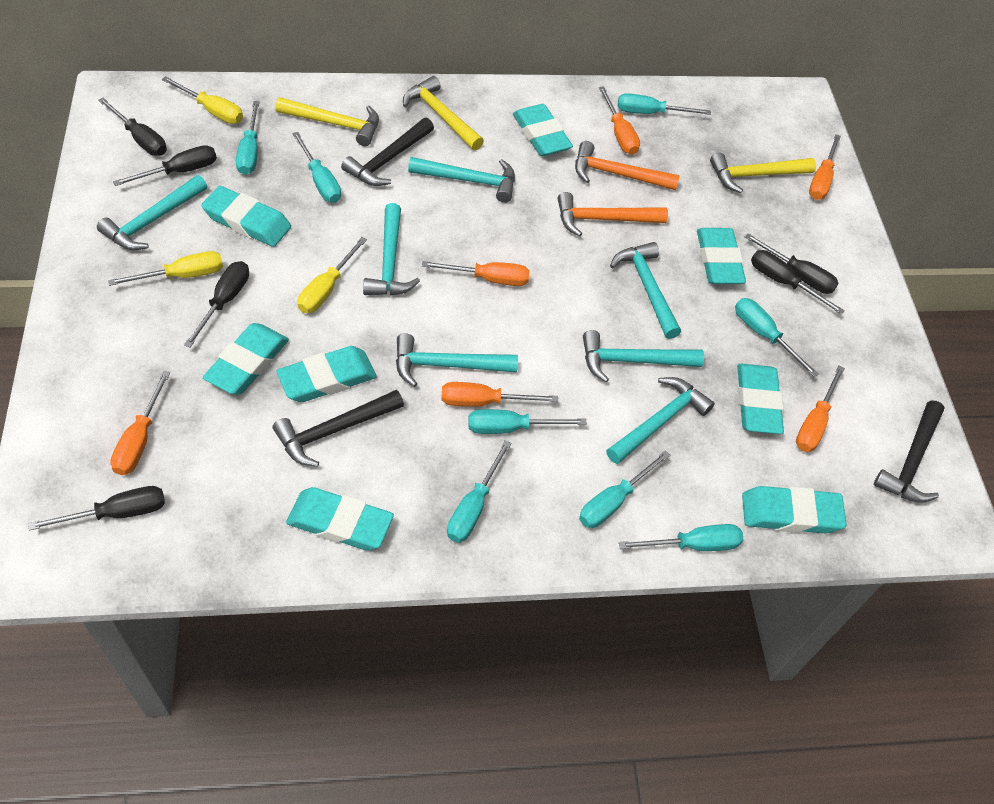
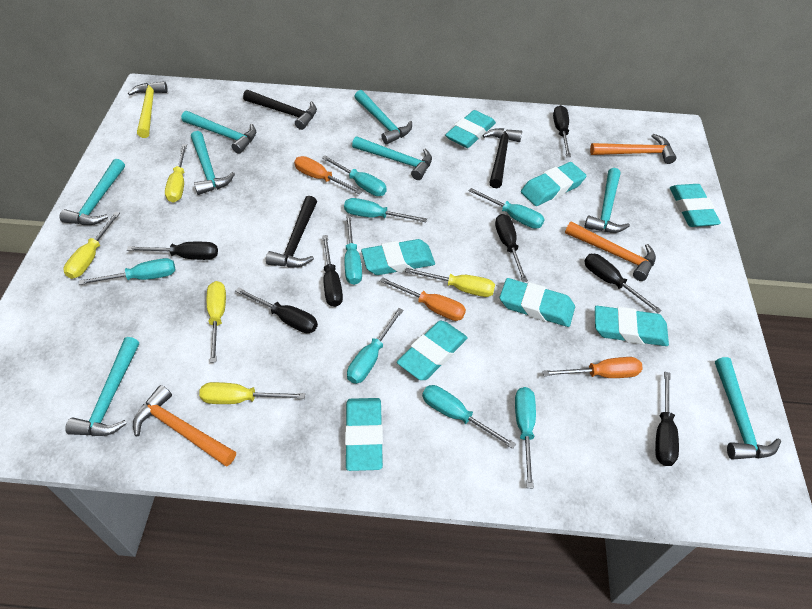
black screwdriver: [28,486,165,531] [98,98,167,156] [113,145,217,186] [184,261,249,347] [745,233,839,294] [751,250,845,314] = 6 -> [127,242,218,260] [236,287,318,333] [322,235,343,307] [495,214,528,282] [553,105,571,157] [584,254,662,313] [655,372,679,466] = 7
orange hammer: [558,192,668,236] [575,141,680,190] = 2 -> [133,385,236,466] [565,222,656,281] [590,134,676,164] = 3
orange screwdriver: [110,371,170,475] [422,261,530,286] [441,382,558,407] [599,86,640,155] [796,366,845,452] [809,134,841,200] = 6 -> [294,156,363,194] [380,277,466,321] [542,357,643,378] = 3
turquoise hammer: [97,175,207,250] [363,203,420,295] [396,333,518,387] [408,157,515,203] [583,330,704,382] [606,377,715,464] [610,242,681,339] = 7 -> [60,159,125,225] [65,337,139,436] [181,111,256,154] [191,131,235,195] [352,136,432,180] [354,90,412,145] [584,168,630,233] [715,357,781,460] = 8
yellow hammer: [275,97,379,146] [403,76,484,151] [710,153,816,193] = 3 -> [128,81,168,138] = 1
yellow screwdriver: [108,251,223,286] [162,76,243,124] [298,237,367,313] = 3 -> [63,212,120,279] [165,144,187,203] [199,382,305,404] [207,281,226,363] [405,268,495,297] = 5

